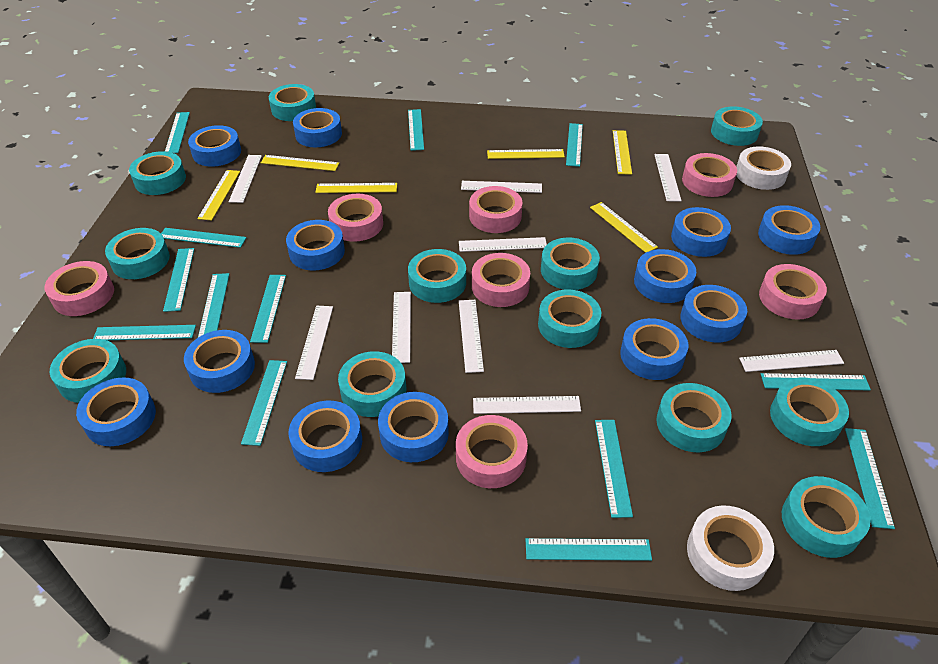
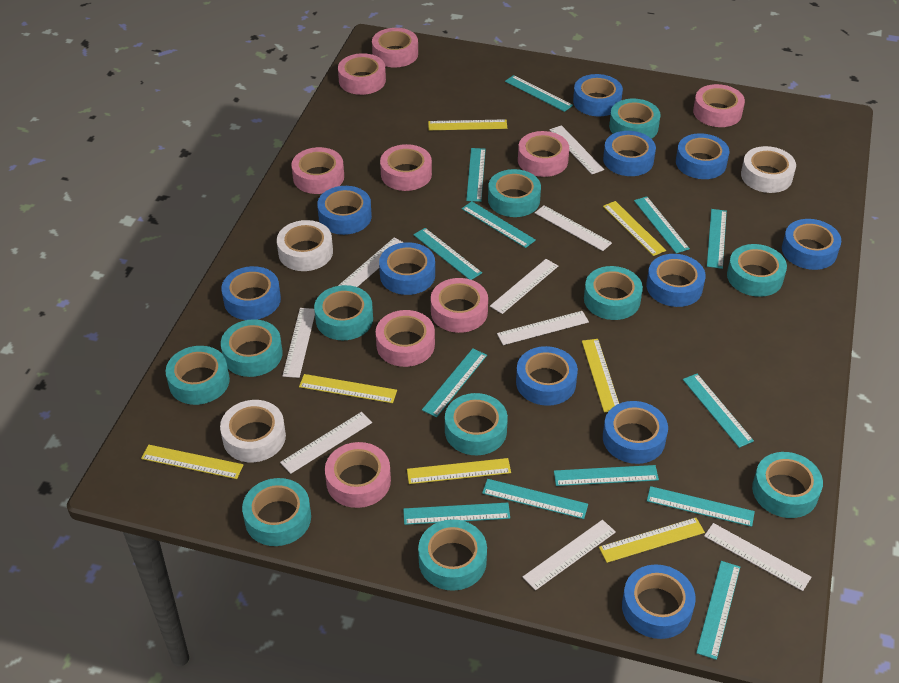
blue tape: [76,378,156,446] [184,330,255,393] [188,125,241,167] [286,220,345,270] [289,400,362,472] [293,108,342,147] [378,392,449,462] [620,318,689,380] [634,249,696,303] [671,207,731,257] [680,285,747,343] [758,205,820,255] = 12 -> [221,266,281,320] [317,186,372,235] [379,242,435,295] [516,346,578,406] [573,74,623,116] [603,131,656,176] [603,401,668,464] [622,564,696,639] [646,254,706,307] [676,133,729,179] [782,219,841,270] = 11
pink tape: [45,261,114,316] [328,194,383,242] [456,415,528,488] [469,186,523,233] [472,253,530,307] [682,153,737,197] [759,264,827,320] = 7 -> [291,147,344,194] [325,442,391,508] [338,53,386,95] [372,28,418,67] [376,310,435,367] [380,144,432,191] [431,278,488,333] [518,131,569,177] [693,84,745,127] = 9
turquoise tape: [50,339,126,403] [105,228,170,279] [129,151,186,195] [269,84,316,121] [338,351,406,417] [408,249,466,303] [538,290,601,348] [541,238,600,290] [656,383,732,452] [711,107,763,146] [770,378,849,446] [782,476,871,558] = 12 -> [166,346,230,405] [221,319,282,377] [242,478,311,546] [314,285,373,340] [418,519,487,591] [445,393,508,455] [488,169,541,217] [584,266,643,320] [609,99,661,139] [727,244,787,297] [752,452,823,518] = 11
white tape: [687,505,774,591] [736,146,791,190] = 2 -> [220,400,286,462] [277,220,333,271] [741,146,796,193] = 3
yellow ruler: [197,170,240,220] [261,155,339,171] [315,183,397,193] [487,149,565,159] [590,202,658,253] [613,130,632,175] = 6 -> [141,445,243,479] [299,374,397,403] [407,458,511,484] [428,119,507,130] [582,339,619,412] [599,518,705,563] [603,201,666,256] = 7

